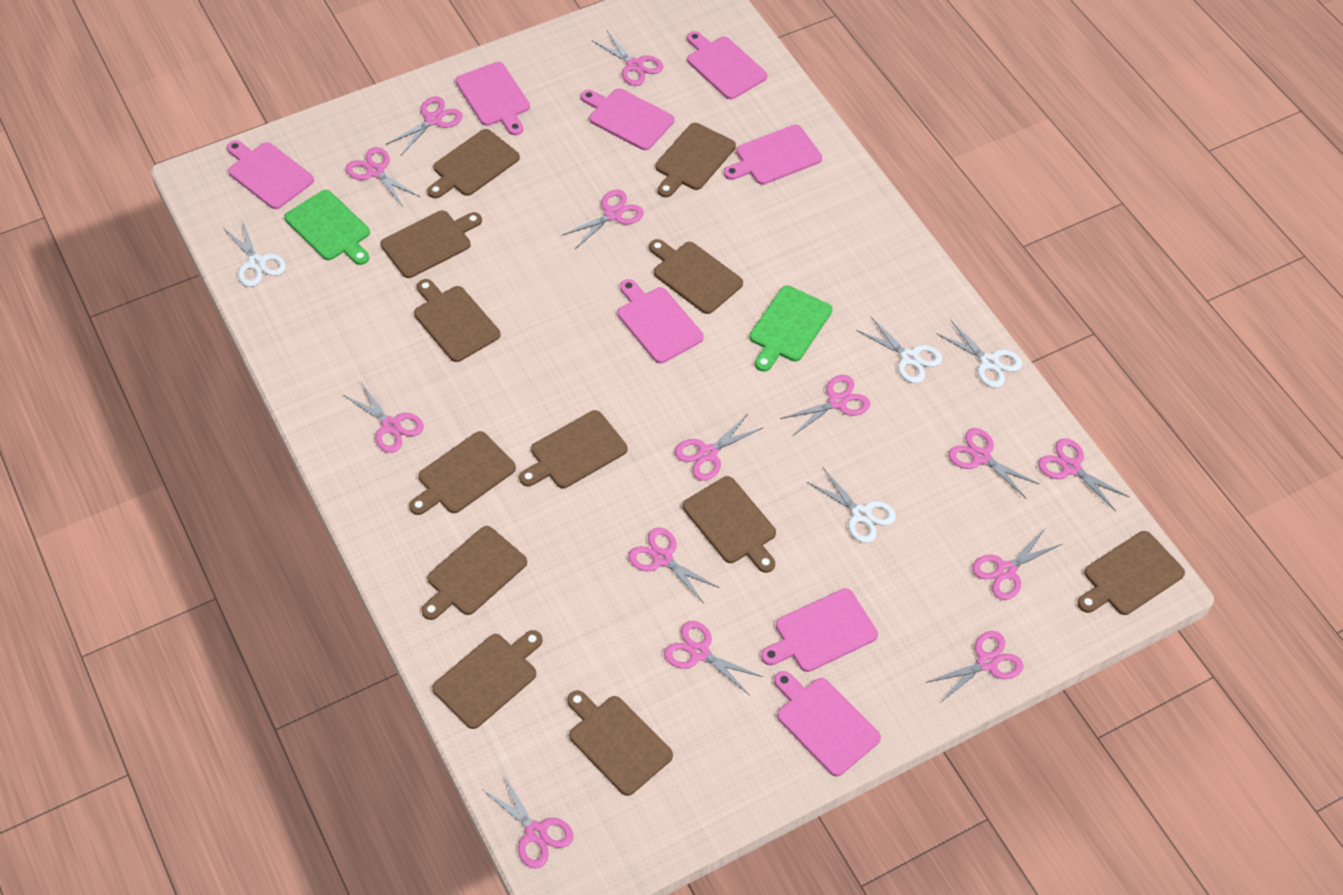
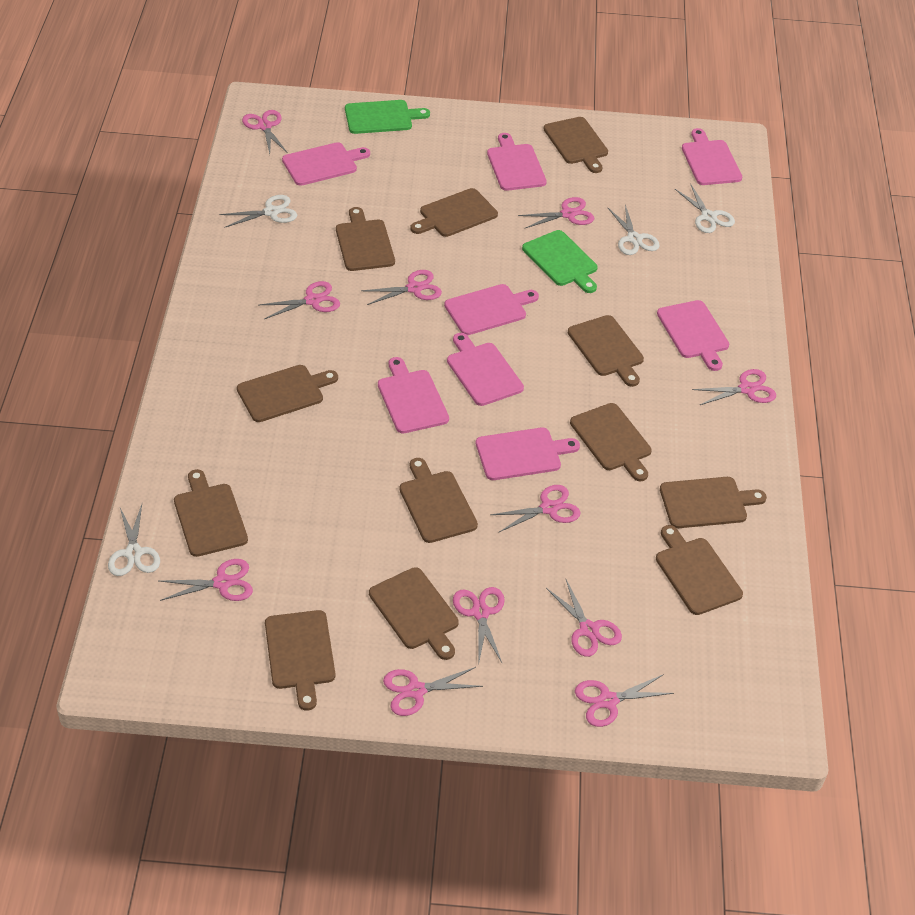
pink scissors: [343,382,424,453] [346,147,420,206] [386,96,463,155] [482,774,573,869] [562,190,644,249] [593,31,663,86] [628,528,720,603] [664,621,763,695] [675,413,764,481] [780,375,870,436] [925,631,1024,703] [948,428,1040,499] [972,529,1062,600] [1038,438,1129,511] = 14 -> [159,559,253,601] [242,110,288,154] [259,281,340,319] [361,270,442,305] [383,667,483,716] [453,587,505,664] [490,485,580,532] [518,197,594,229] [546,580,622,657] [575,674,674,727] [692,369,776,405] = 11

